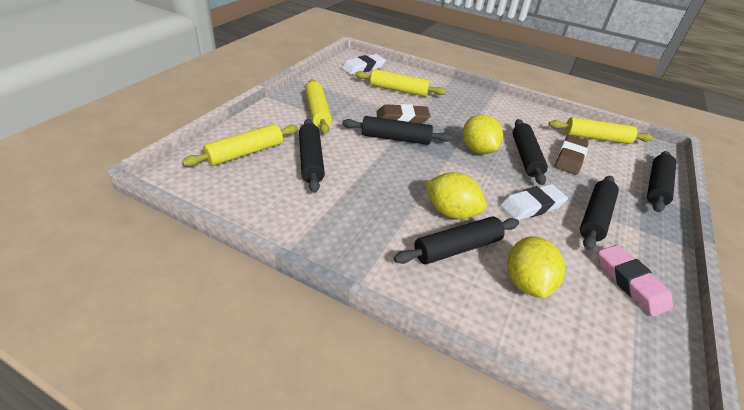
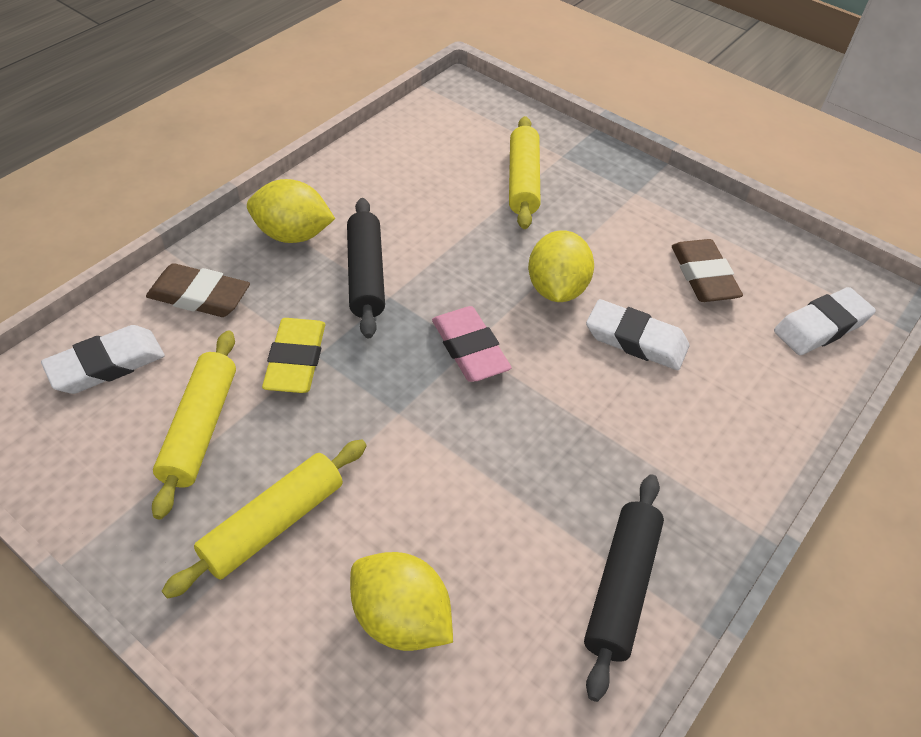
black rolling pin: [299,119,325,193] [342,116,452,145] [394,216,519,264] [513,119,548,185] [580,176,619,250] [647,151,676,212] = 6 -> [347,198,385,339] [584,474,664,702] = 2
white eraser: [342,54,386,75] [500,184,568,220] = 2 -> [41,325,165,394] [586,299,689,370] [774,287,876,355] = 3
yellow eraser: none = 0 -> [262,318,325,393] = 1
yellow rolling pin: [182,124,298,166] [305,79,332,134] [355,69,446,97] [549,117,653,144] = 4 -> [152,330,236,519] [162,439,367,599] [509,116,541,229] = 3

